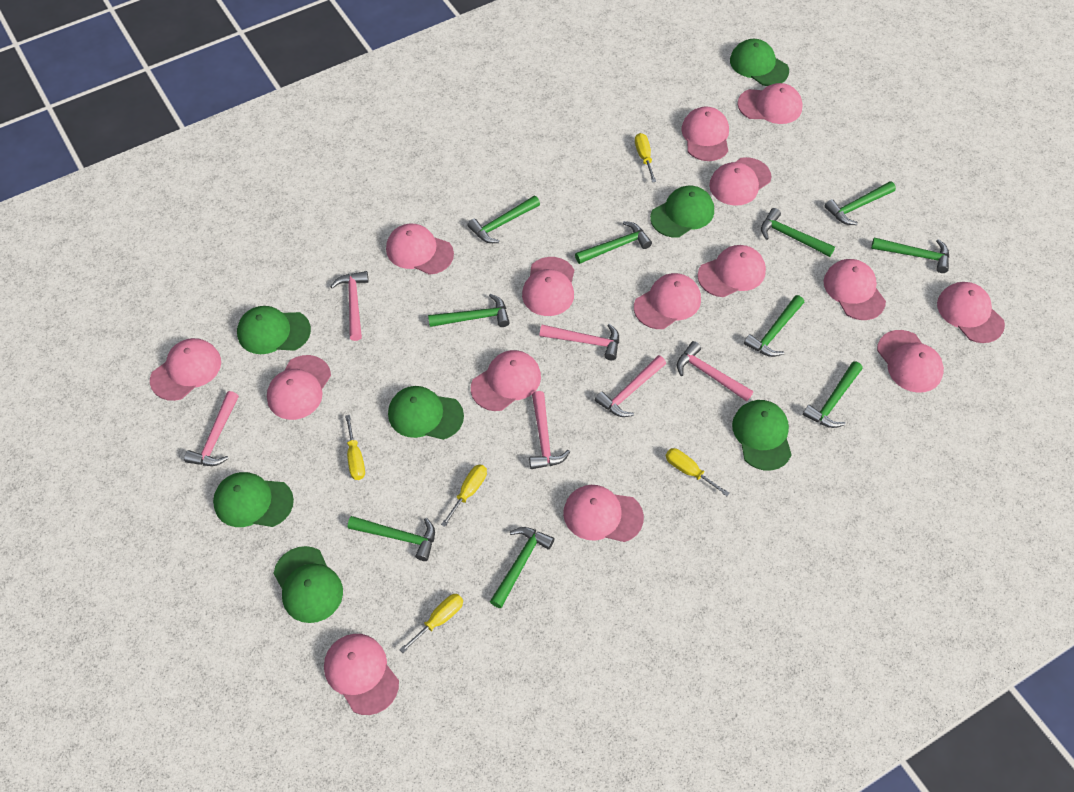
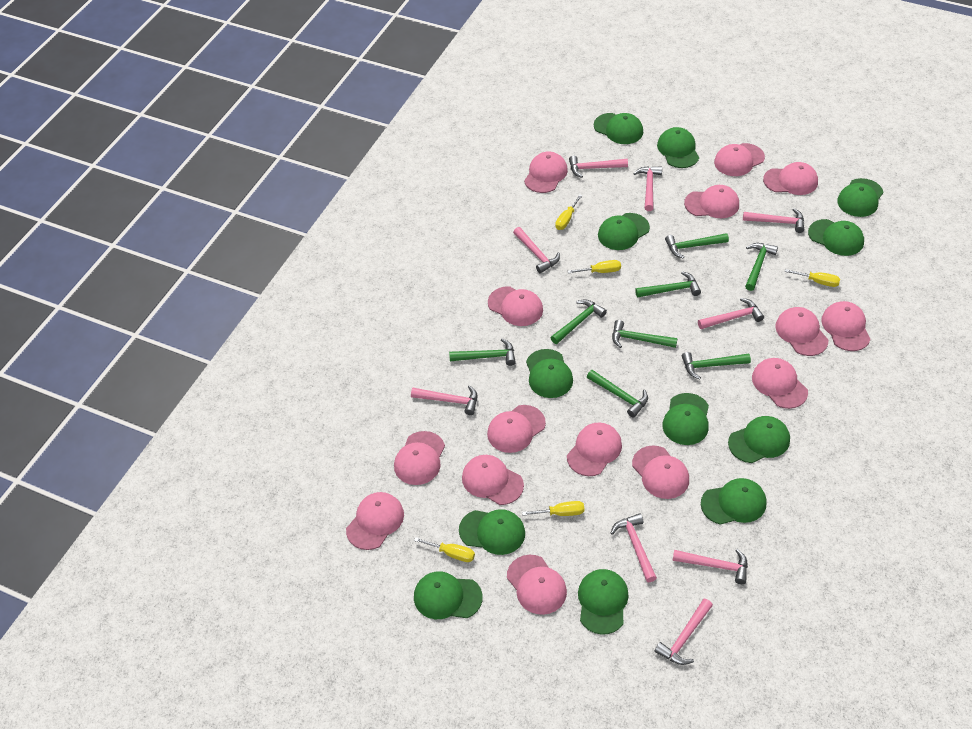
green cap: [213,472,294,527] [237,306,311,354] [273,546,343,623] [388,386,464,440] [650,186,714,238] [730,39,789,86] [732,400,792,471] = 7 -> [414,571,483,619] [459,509,525,555] [526,349,573,398] [578,569,629,635] [594,113,643,144] [598,213,650,250] [657,127,699,168] [662,393,709,445] [701,478,767,525] [728,416,790,463] [808,219,864,256] [837,178,883,217] = 12
green hammer: [348,516,435,561] [428,294,510,327] [467,196,540,243] [490,527,554,608] [575,221,652,264] [744,295,804,357] [761,208,835,257] [803,361,863,428] [824,181,896,225] [871,237,949,273] = 10 -> [449,339,516,366] [551,300,607,344] [587,370,648,418] [612,320,677,348] [635,271,701,298] [665,233,729,259] [682,352,751,380] [745,243,778,291] = 8
pink hammer: [184,391,239,466] [330,271,369,341] [529,391,570,469] [540,324,619,360] [595,355,666,417] [677,341,753,402] = 6 -> [411,385,477,415] [513,227,560,273] [569,156,628,178] [611,513,657,582] [633,166,662,211] [654,599,713,665] [672,549,748,584] [698,298,764,329] [743,208,804,233] = 9

